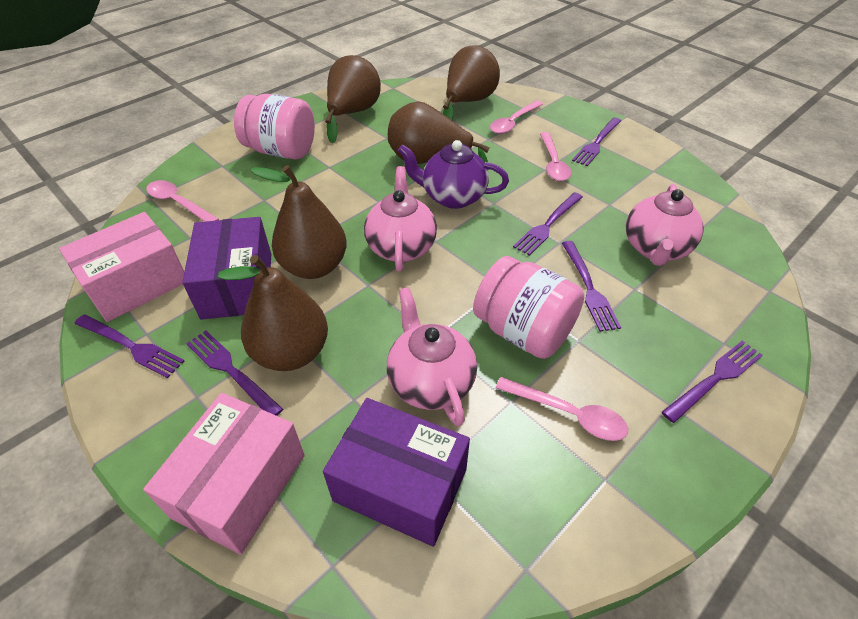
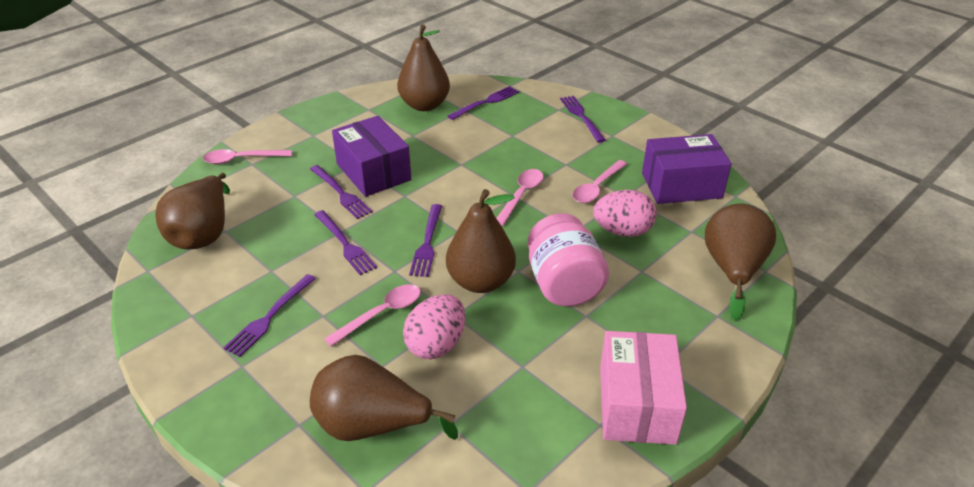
pink box: [59,212,184,322] [143,393,305,554] = 2 -> [600,331,687,445] = 1
pink egg: none = 0 -> [403,294,465,359] [593,190,657,237] = 2
pink jar: [234,94,315,159] [473,256,584,359] = 2 -> [528,213,609,306] = 1
pink teapot: [364,166,437,272] [387,287,477,426] [626,184,704,266] = 3 -> none = 0
purple teapot: [398,140,509,209] = 1 -> none = 0

